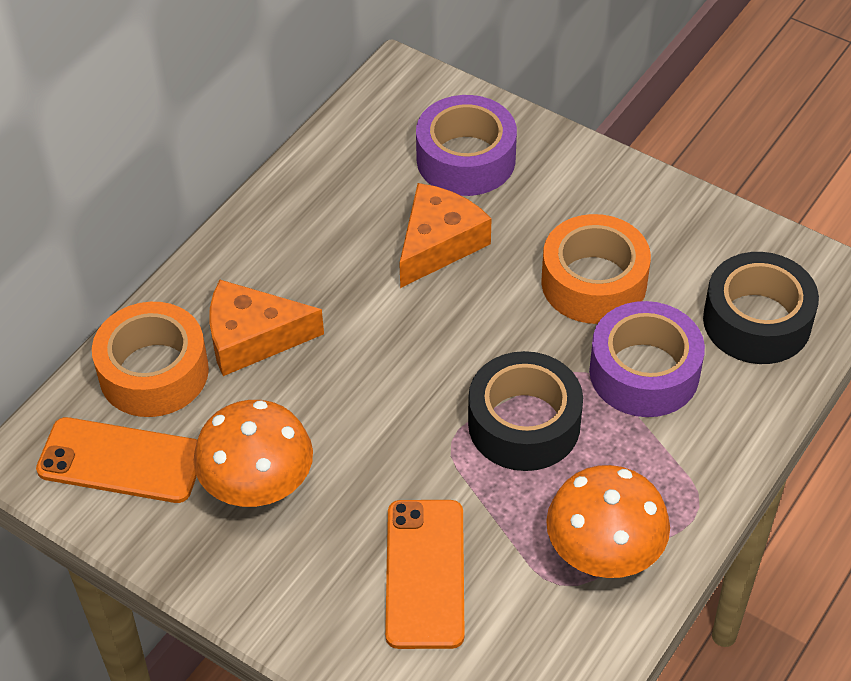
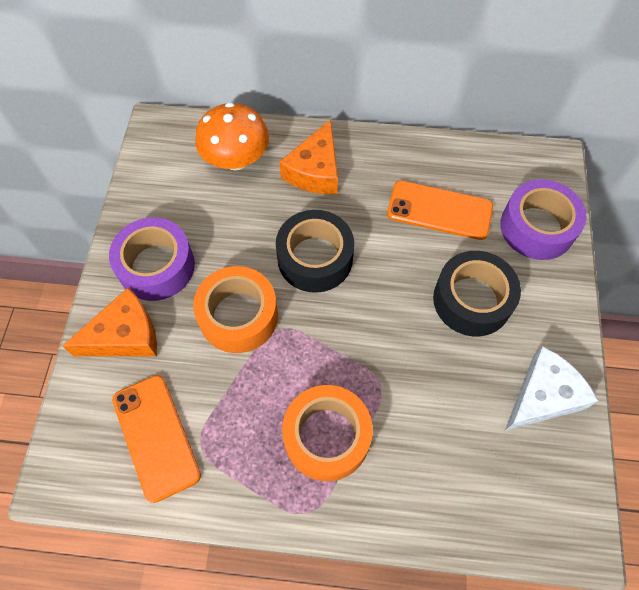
orange mushroom: [193,400,313,507] [546,465,670,578] = 2 -> [195,102,269,171] = 1
white cheese: none = 0 -> [505,346,598,431] = 1

